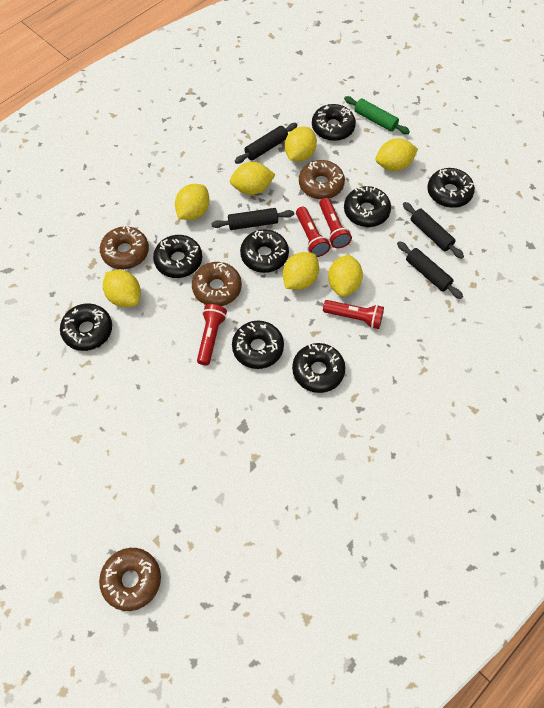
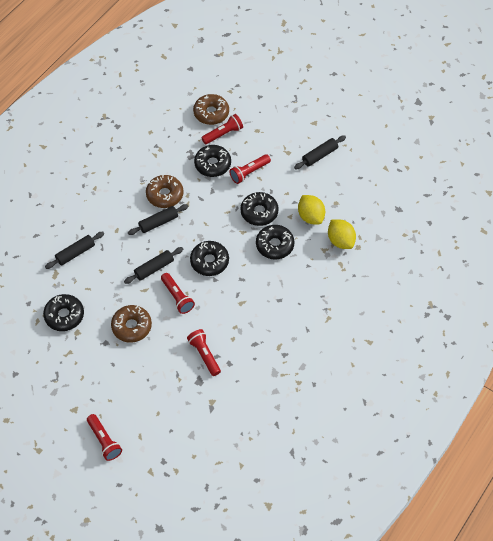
black donut: [60,303,112,351] [153,235,202,278] [232,320,284,369] [240,229,289,273] [292,343,345,393] [312,104,356,141] [344,186,391,227] [427,168,475,208] = 8 -> [43,294,84,331] [190,241,229,276] [194,145,231,177] [240,192,279,226] [256,225,295,260] = 5
brown donut: [99,548,161,611] [100,225,149,269] [192,262,242,306] [299,160,345,199] = 4 -> [111,305,152,343] [146,175,184,208] [193,94,229,125] = 3
green rolling pin: [344,96,410,134] = 1 -> none = 0
red flashlight: [197,304,227,366] [296,207,331,257] [319,198,352,248] [323,300,384,329] = 4 -> [87,414,122,461] [161,273,195,314] [187,329,221,376] [201,114,243,144] [229,154,271,184] = 5
yellow lemon: [103,270,141,307] [175,184,209,220] [230,162,275,195] [283,252,319,290] [285,127,317,162] [328,254,363,297] [376,138,418,171] = 7 -> [298,195,325,225] [328,219,356,249] = 2

